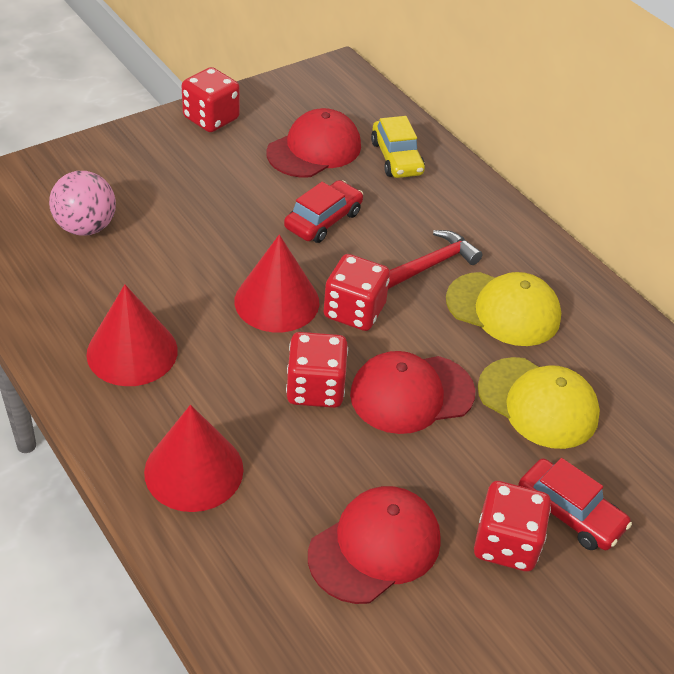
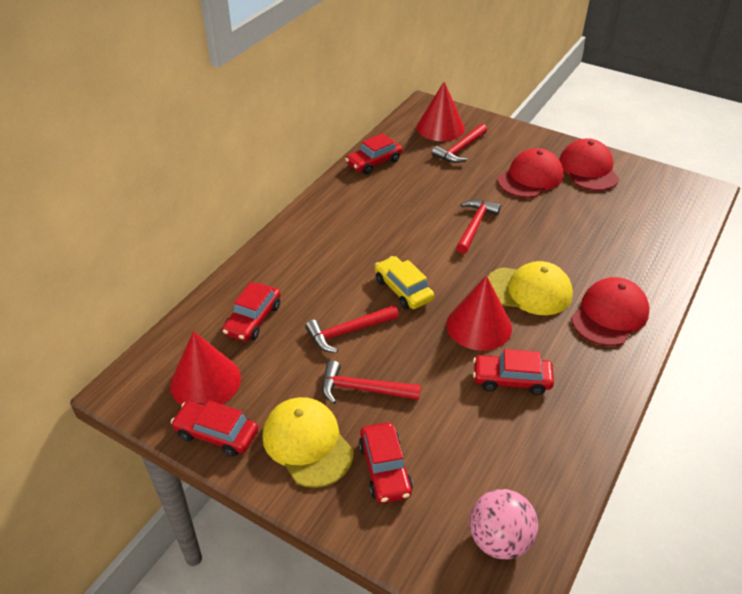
red car: [284,180,363,243] [518,458,632,550] = 2 -> [171,400,258,457] [222,282,281,342] [345,133,402,174] [359,422,413,503] [473,349,554,395] = 5
red dice: [182,67,240,132] [286,332,348,408] [324,254,390,331] [474,481,551,571] = 4 -> none = 0
red hammer: [388,230,483,289] = 1 -> [305,305,399,353] [322,360,421,404] [432,124,487,163] [456,200,501,254] = 4

